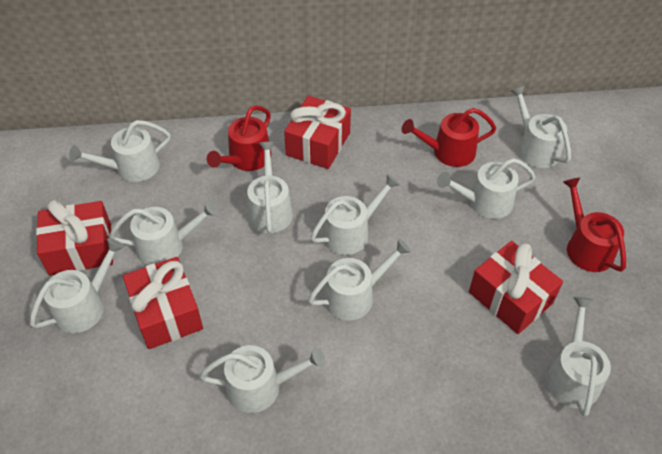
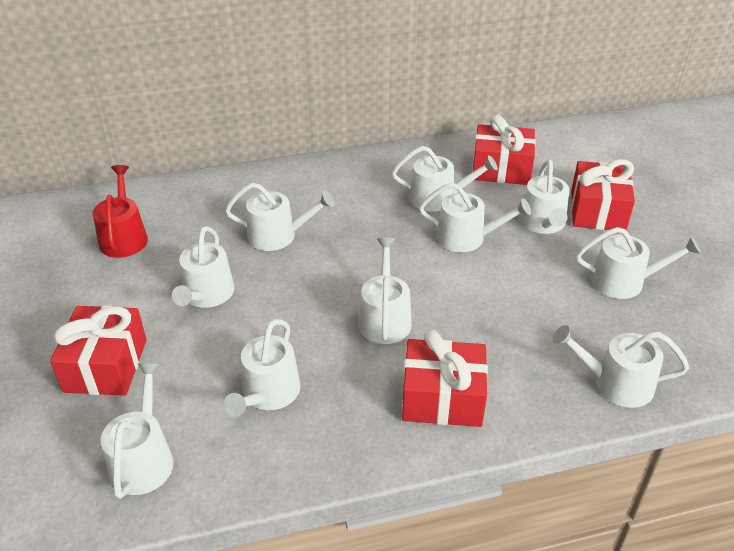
red watering can: [207,105,271,171] [402,108,496,167] [563,178,626,272] = 3 -> [93,165,148,258] = 1

